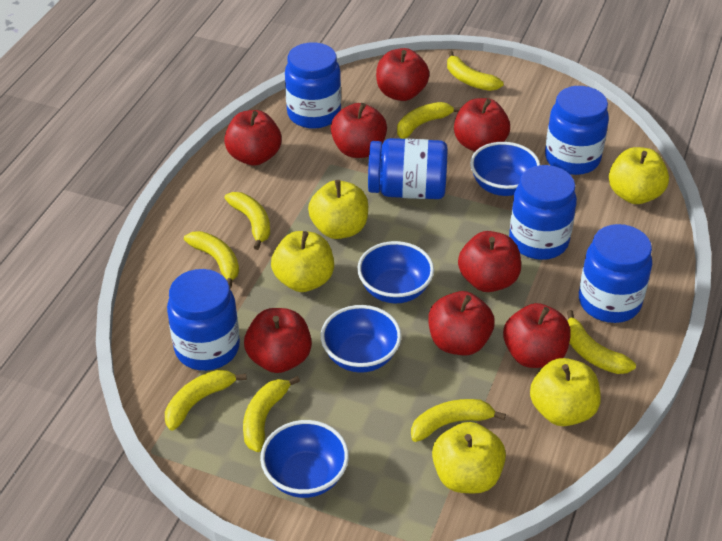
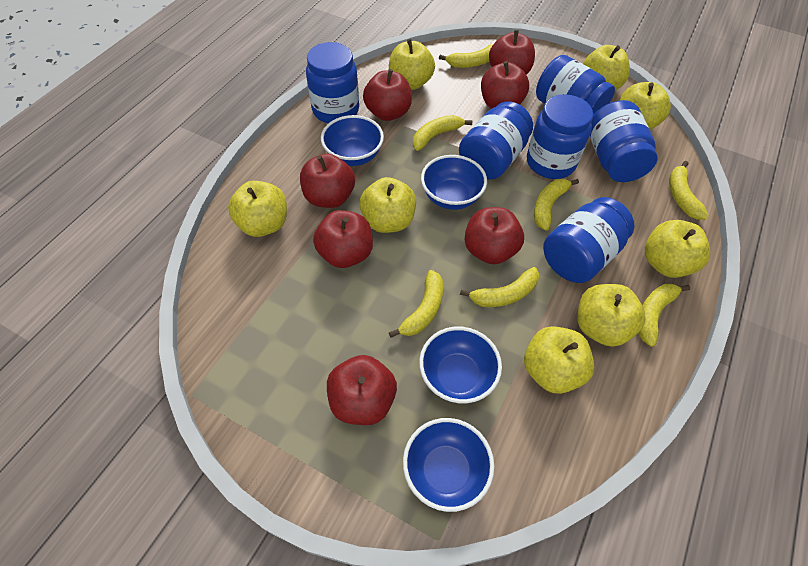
red apple: [224,110,282,166] [244,308,312,373] [331,103,387,158] [376,48,430,101] [428,291,495,355] [454,98,510,152] [458,231,521,292] [503,303,571,368] = 8 -> [300,154,355,208] [313,210,373,268] [327,355,397,425] [363,69,412,121] [464,207,524,264] [481,61,529,109] [489,30,535,75] = 7
yellow apple: [271,231,334,292] [308,180,368,239] [432,422,506,493] [530,358,601,426] [609,147,669,204] = 5 -> [228,181,287,237] [359,177,416,233] [389,39,435,90] [524,326,594,394] [577,284,646,347] [583,45,630,90] [620,82,671,130] [645,220,710,278] = 8
yellow banana: [165,370,247,431] [184,231,239,289] [224,192,270,250] [243,376,300,452] [397,102,461,139] [411,399,506,442] [447,51,504,91] [567,310,636,374] = 8 -> [389,270,443,338] [413,115,472,151] [439,45,493,68] [460,267,540,307] [534,179,579,231] [638,284,690,347] [669,161,709,220] = 7

